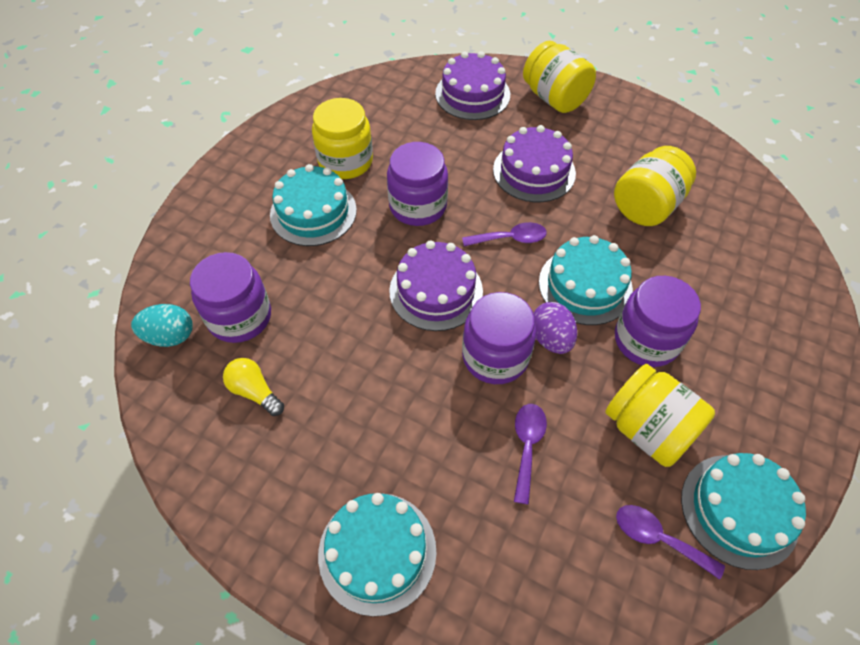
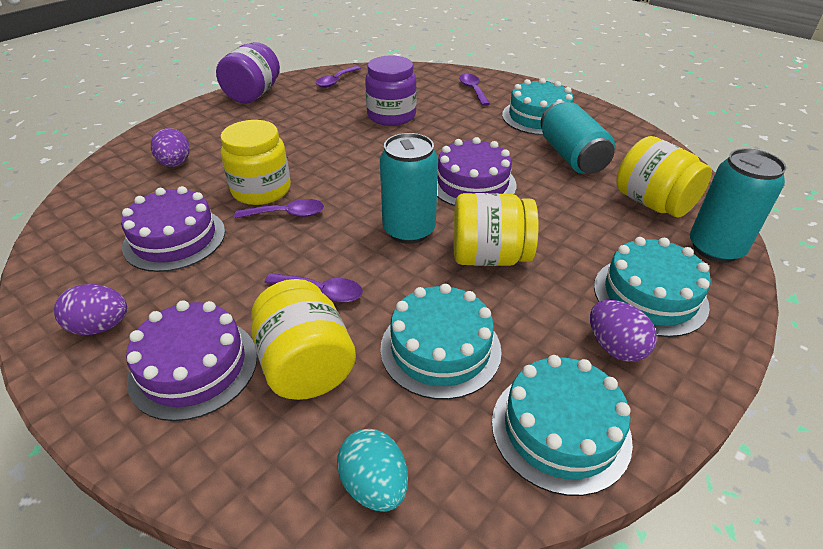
purple egg: [533,302,577,354] = 1 -> [54,284,127,335] [151,128,189,167] [590,300,657,362] = 3
purple jar: [190,252,271,343] [387,142,448,226] [462,292,536,384] [615,276,701,367] = 4 -> [216,42,280,104] [365,55,417,126] = 2
purple spoon: [462,222,547,246] [514,404,547,505] [616,505,725,580] = 3 -> [234,199,324,219] [264,273,363,303] [316,66,361,88] [459,74,490,106] = 4
turquoise can: none = 0 -> [380,133,438,244] [541,101,615,174] [690,148,786,263] = 3
yellow light bulb: [223,358,284,416] = 1 -> none = 0

